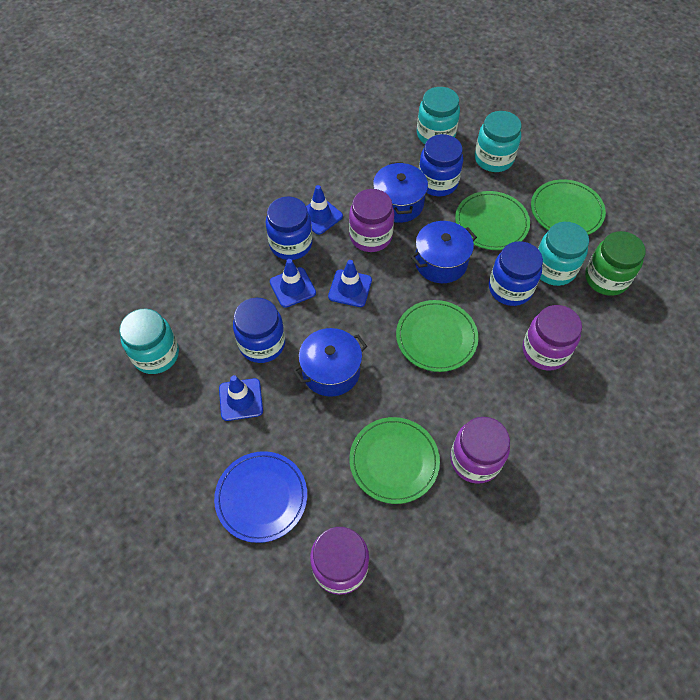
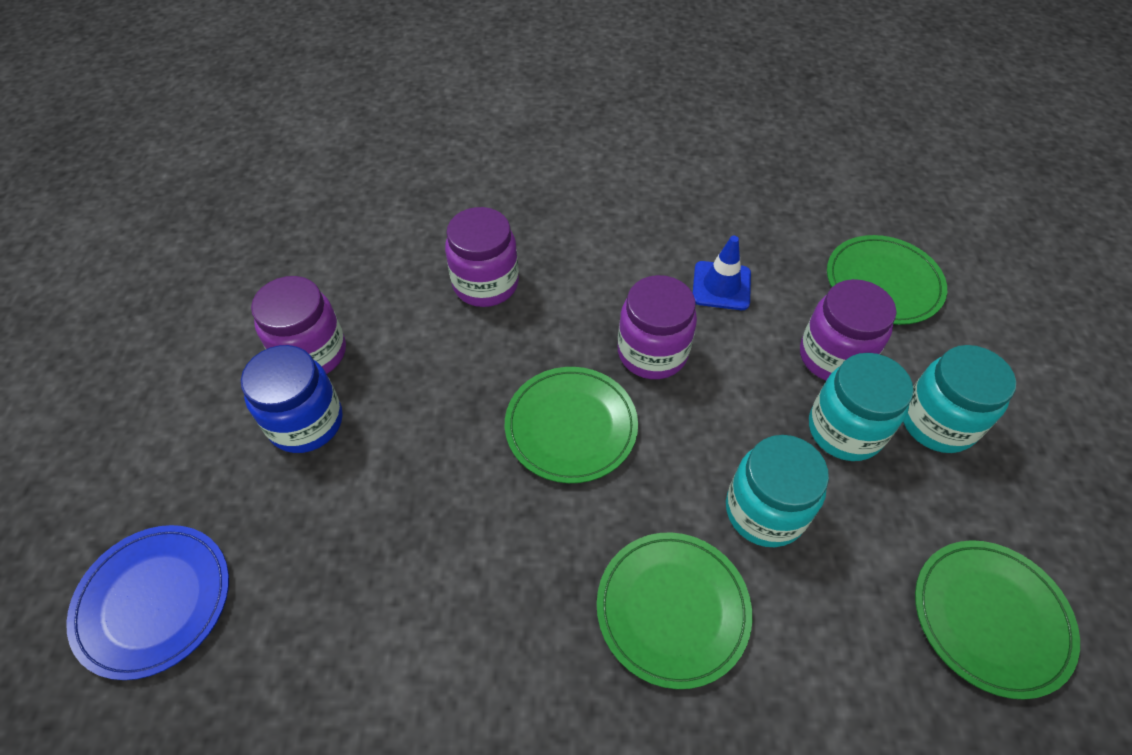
blue jar: [233,297,285,363] [266,196,313,260] [419,134,463,196] [489,241,543,306] = 4 -> [241,345,343,453] = 1
blue pot: [293,328,367,397] [373,162,428,223] [411,221,477,283] = 3 -> none = 0
blue traffic cone: [219,375,263,421] [270,259,316,308] [306,185,343,235] [328,260,372,307] = 4 -> [693,236,751,310] = 1
green jar: [585,231,646,296] = 1 -> none = 0
turquoise jar: [119,309,179,374] [417,87,460,144] [475,111,522,172] [538,222,589,286] = 4 -> [726,435,829,547] [809,353,914,461] [903,345,1016,453] = 3

